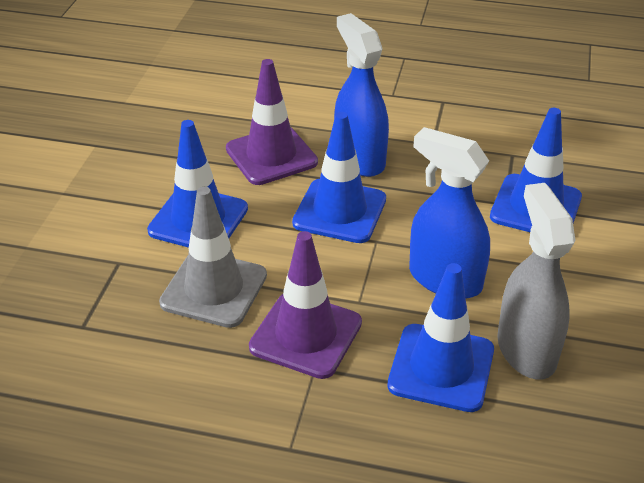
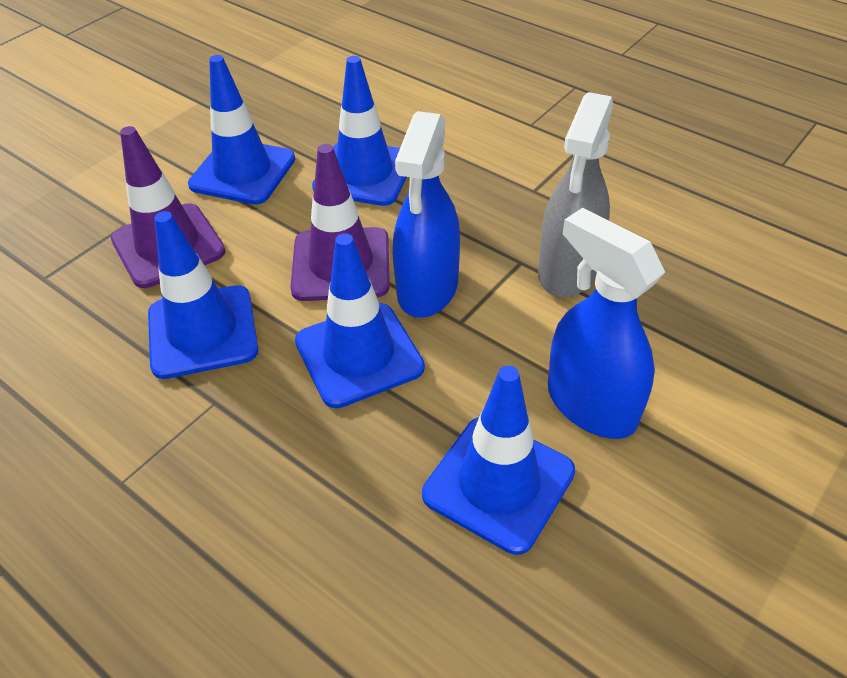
blue traffic cone: [147,120,248,248] [292,112,386,243] [387,263,494,412] [490,108,582,232] = 4 -> [148,211,258,379] [188,55,295,205] [295,233,425,408] [312,56,407,206] [422,366,575,555] = 5
grey traffic cone: [159,187,267,328] = 1 -> none = 0

